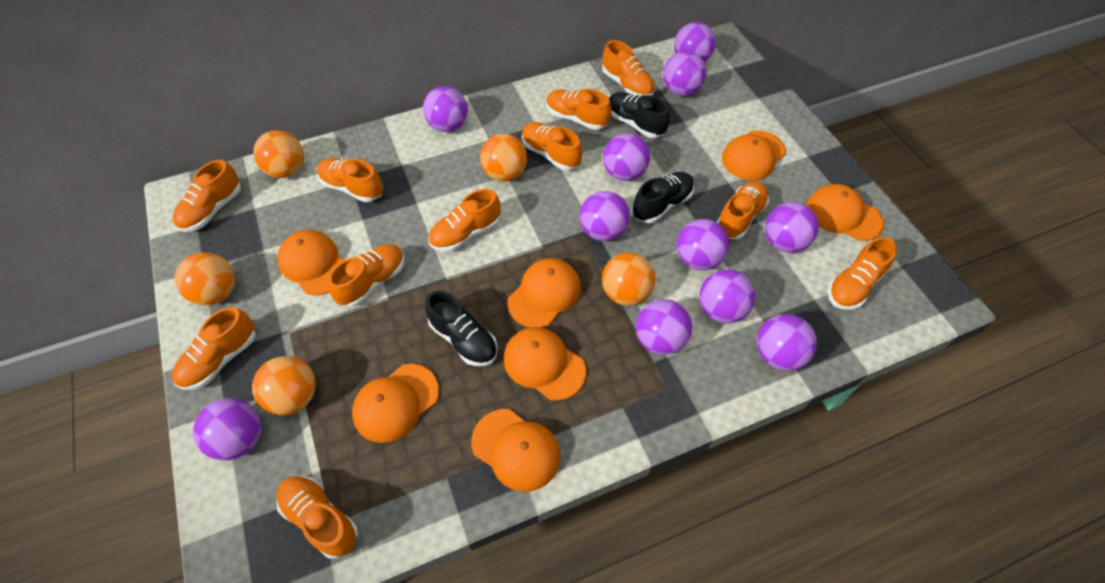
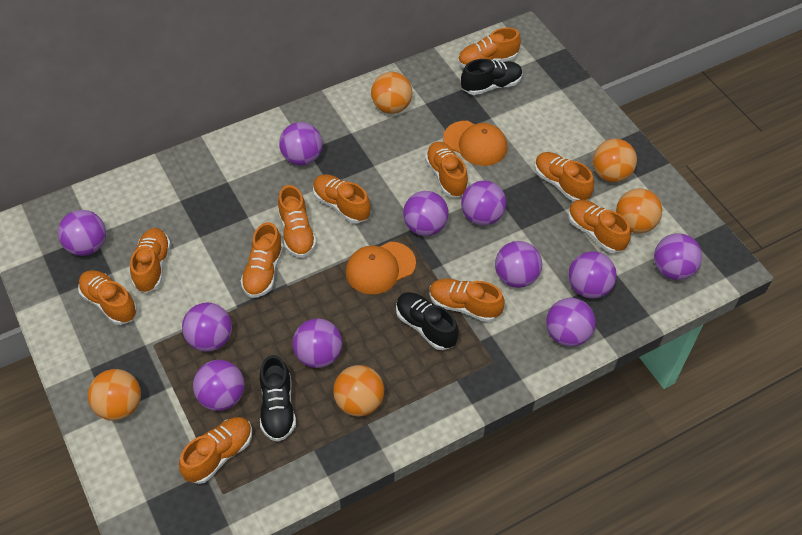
orange cap: [277,230,344,295] [352,364,439,443] [471,409,561,492] [504,327,586,401] [508,258,581,328] [722,130,786,180] [806,184,884,241] = 7 -> [346,241,416,294] [443,121,507,166] = 2

